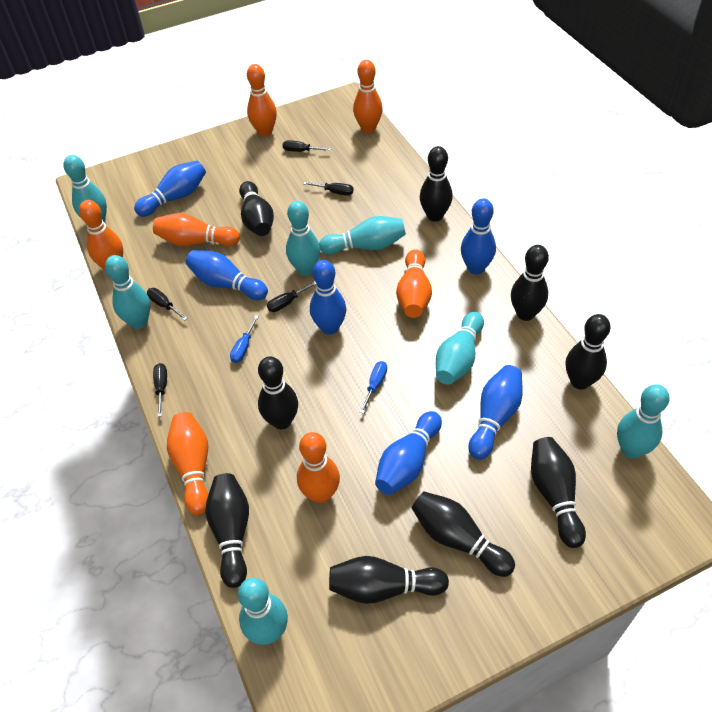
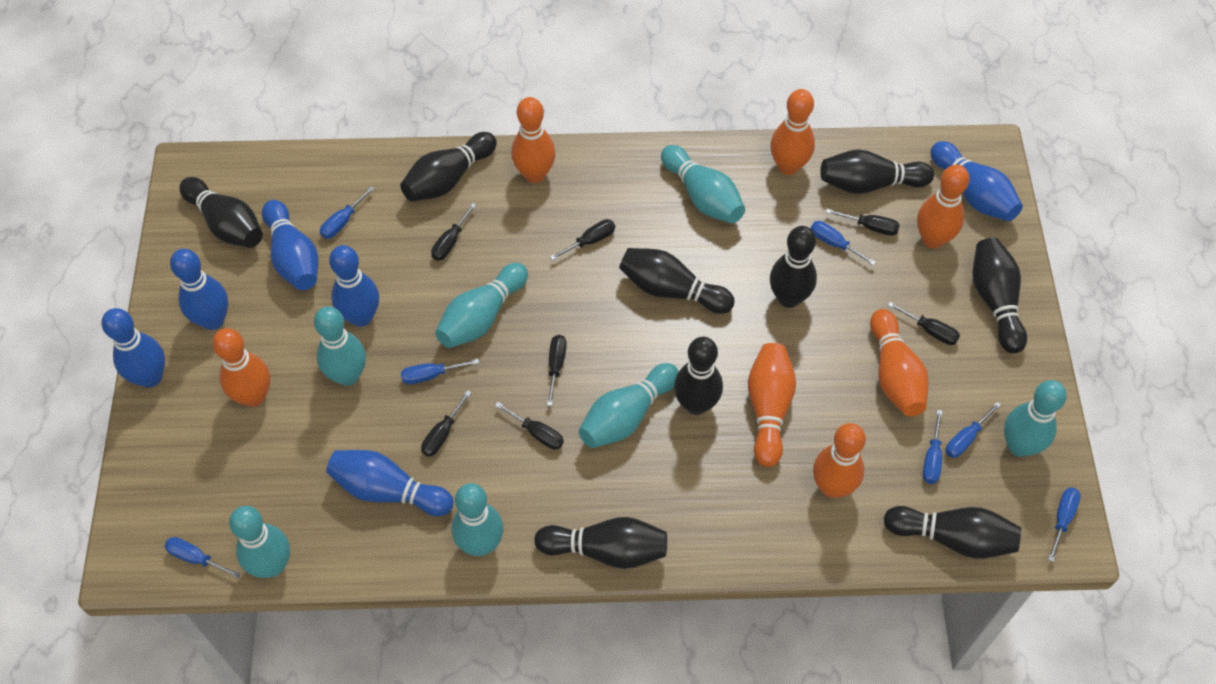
black screwdriver: [147,288,188,320] [153,363,167,417] [267,281,316,312] [283,140,331,152] [303,182,354,195] = 5 -> [421,390,472,457] [431,203,476,261] [495,402,564,450] [547,335,567,406] [550,219,615,260] [826,209,900,236] [888,302,960,345] = 7
blue screwdriver: [230,315,259,363] [360,361,387,414] = 2 -> [164,537,241,579] [320,186,374,239] [401,359,479,384] [811,221,876,266] [923,410,942,484] [945,402,1001,458] [1048,487,1081,562] = 7

